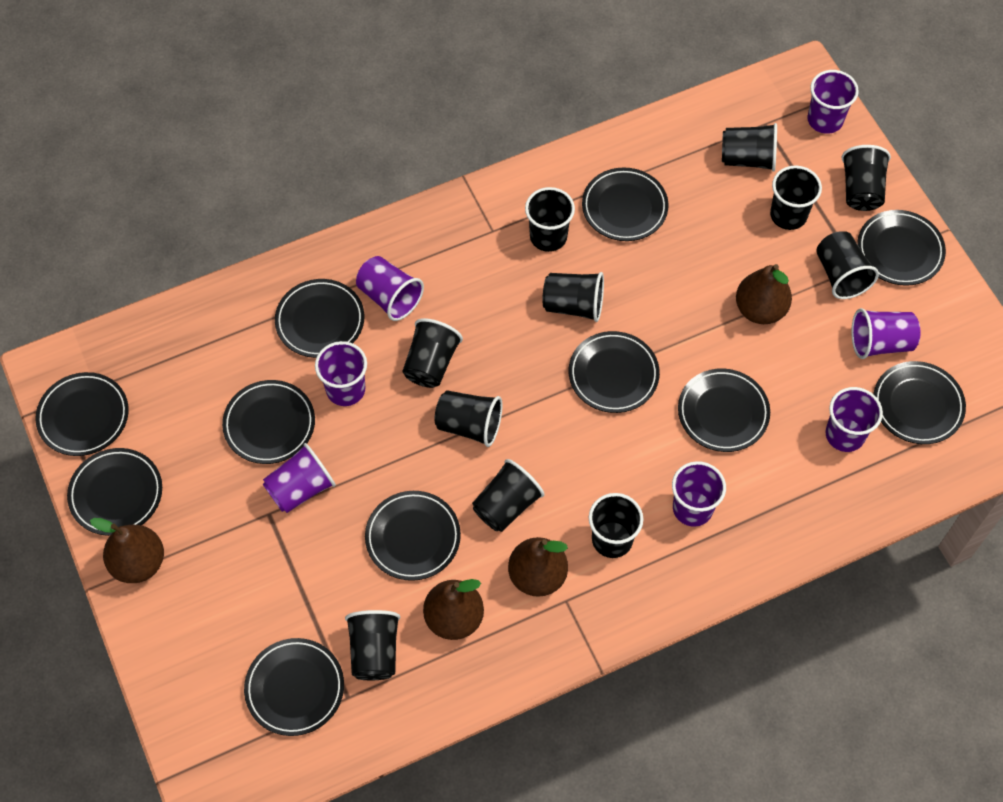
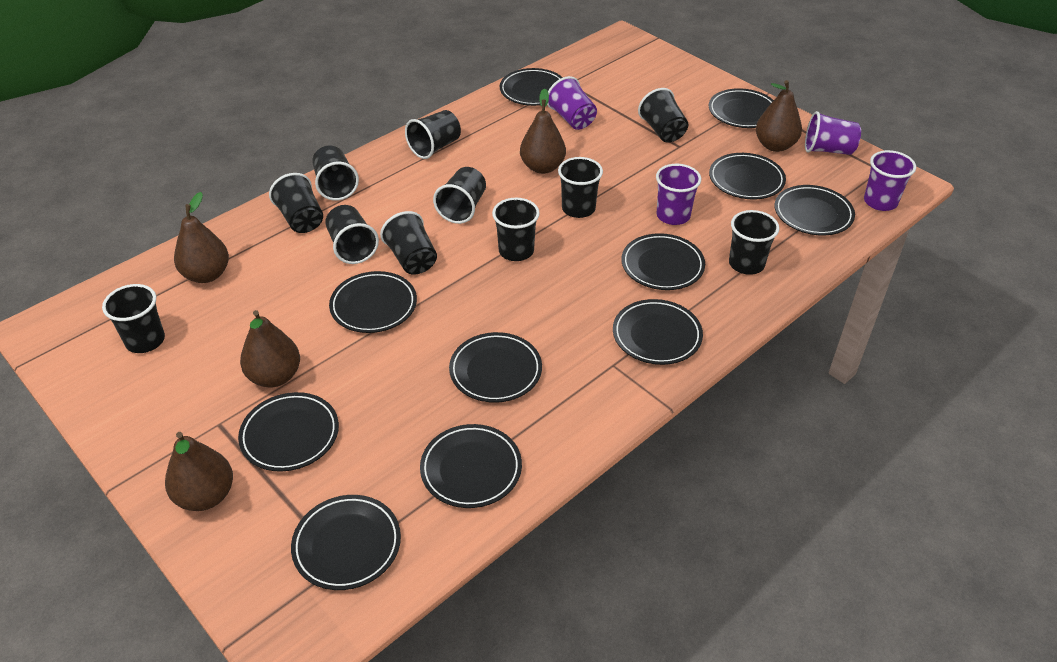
brown pear: [90,518,164,583] [423,579,484,640] [508,537,568,597] [736,264,792,324] = 4 -> [165,432,233,511] [174,192,229,283] [240,310,300,388] [520,88,566,174] [756,80,802,152] = 5
purple cup: [263,443,336,513] [315,341,367,406] [356,256,424,321] [672,461,726,527] [807,70,859,134] [826,387,883,452] [851,308,921,359] = 7 -> [547,76,597,130] [656,164,701,225] [805,111,861,155] [864,150,916,211] = 4

